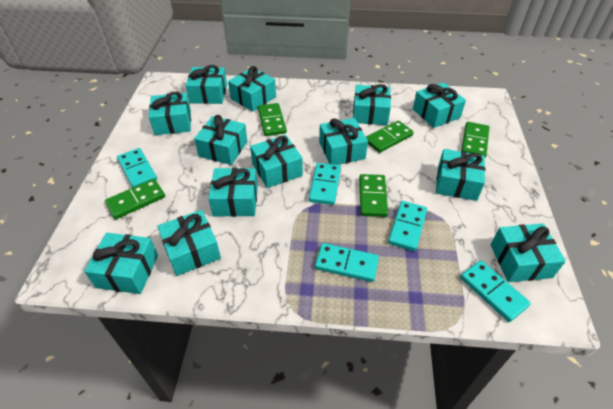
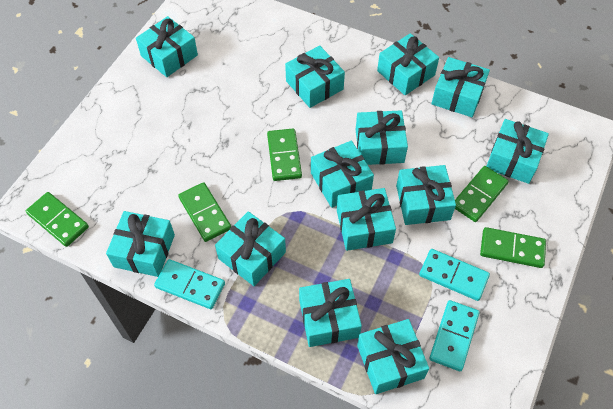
turquoise domino: [117,148,157,188] [309,163,341,205] [315,243,379,282] [388,201,427,251] [460,260,531,322] = 5 -> [154,259,225,309] [419,249,490,301] [429,300,479,371] = 3

